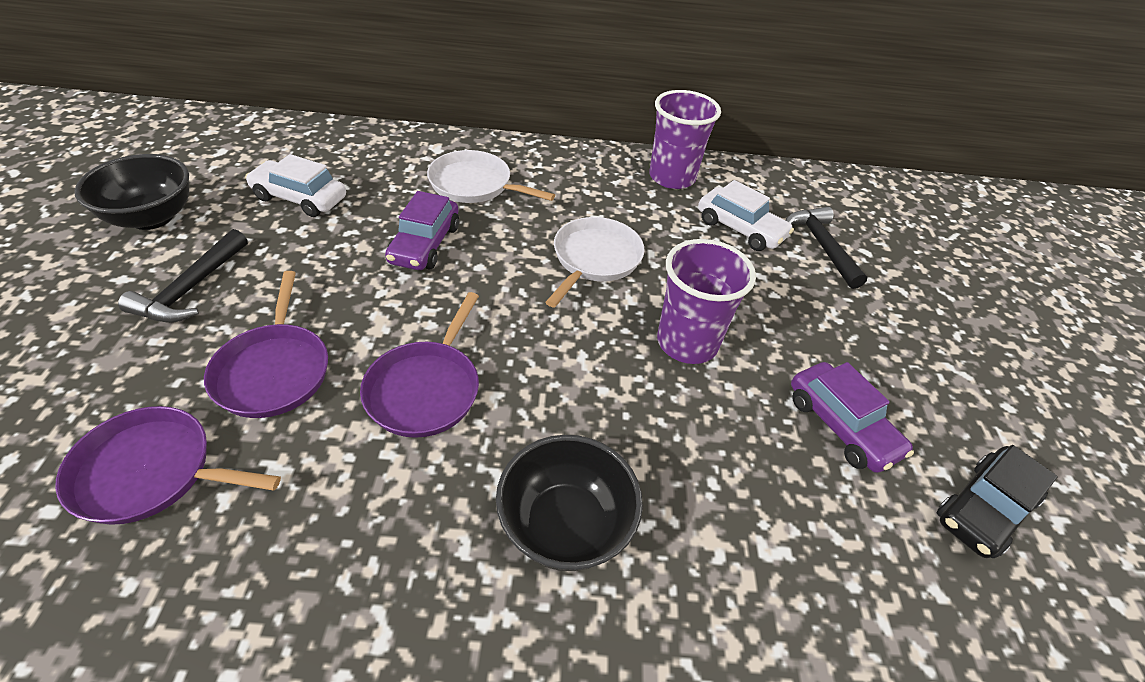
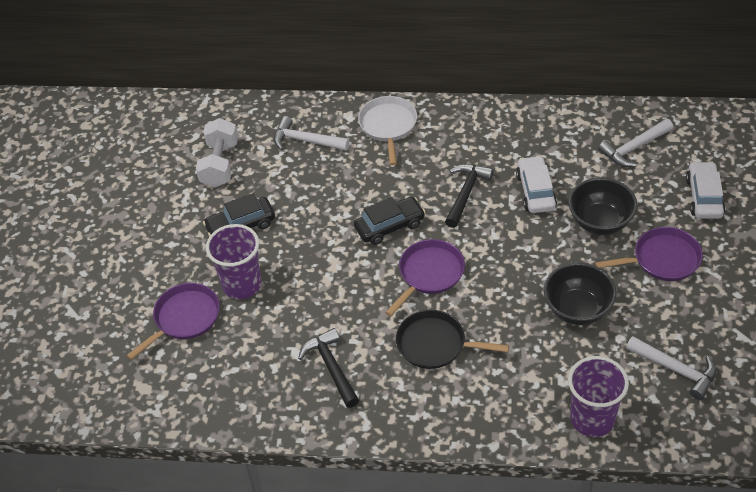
black car: [937,445,1058,558] = 1 -> [203,193,275,237] [354,197,425,245] = 2
black pan: none = 0 -> [396,310,509,369] = 1
purple car: [385,191,459,270] [791,362,914,473] = 2 -> none = 0
white dumbbell: none = 0 -> [196,118,238,187] = 1
white hammer: none = 0 -> [274,116,349,151] [598,119,673,167] [626,336,716,400] = 3
white pan: [427,150,555,203] [546,217,644,307] = 2 -> [358,96,417,165] = 1

